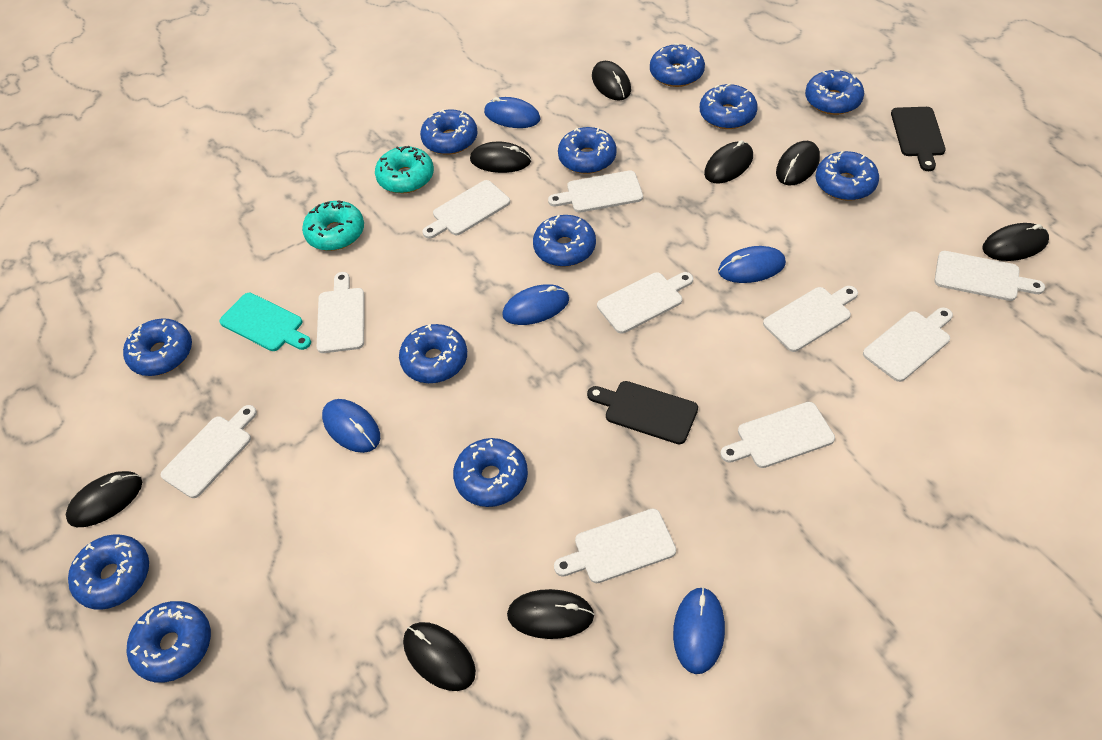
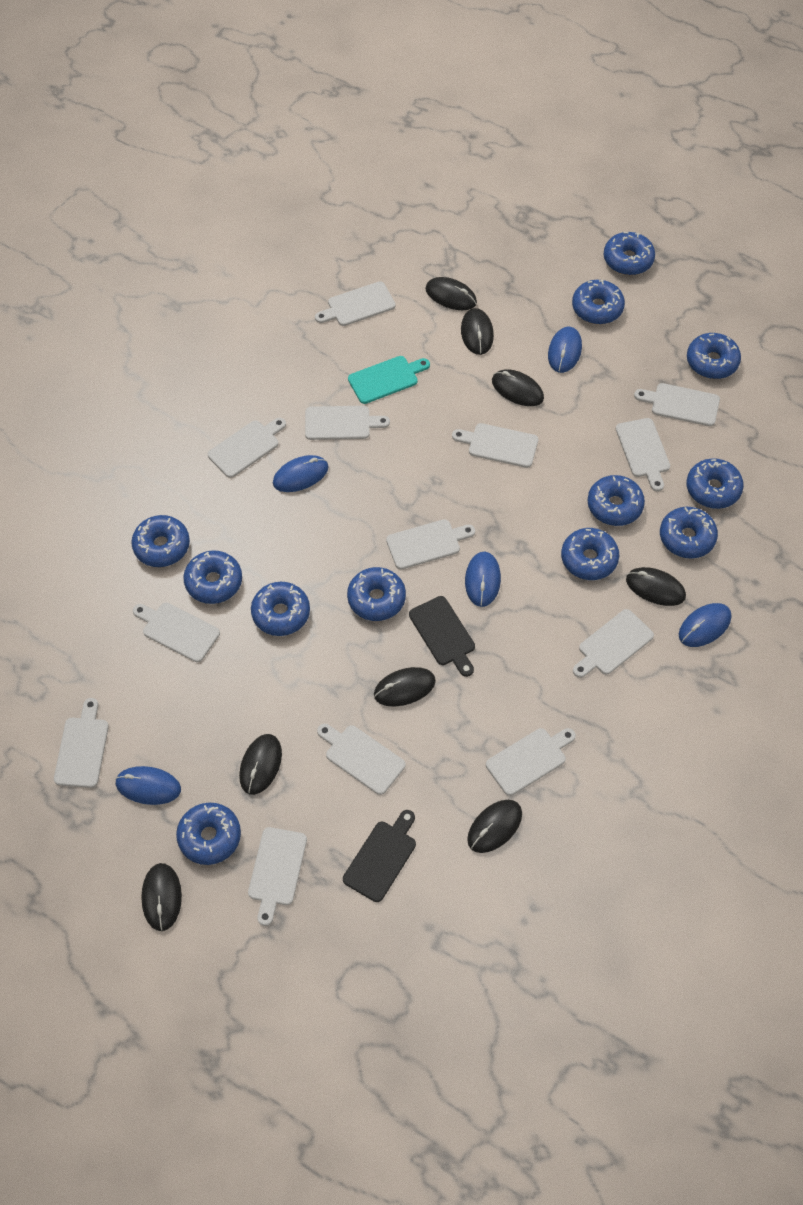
turquoise donut: [302,200,364,251] [375,146,434,193] = 2 -> none = 0
white cutting board: [161,405,257,498] [317,272,365,353] [423,180,510,239] [548,170,643,213] [554,509,676,583] [597,272,693,334] [720,402,835,468] [763,286,858,352] [863,307,953,382] [934,251,1045,301] = 10 -> [54,698,109,788] [133,602,220,662] [208,418,286,478] [248,827,307,926] [305,406,390,440] [315,281,396,326] [317,724,406,795] [386,519,475,569] [452,423,538,468] [486,728,576,796] [573,609,654,678] [616,418,670,491] [634,383,720,426] = 13

